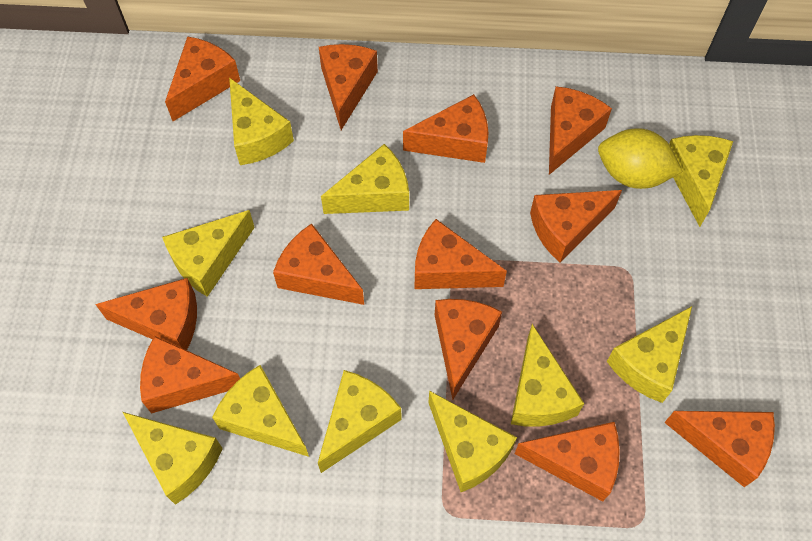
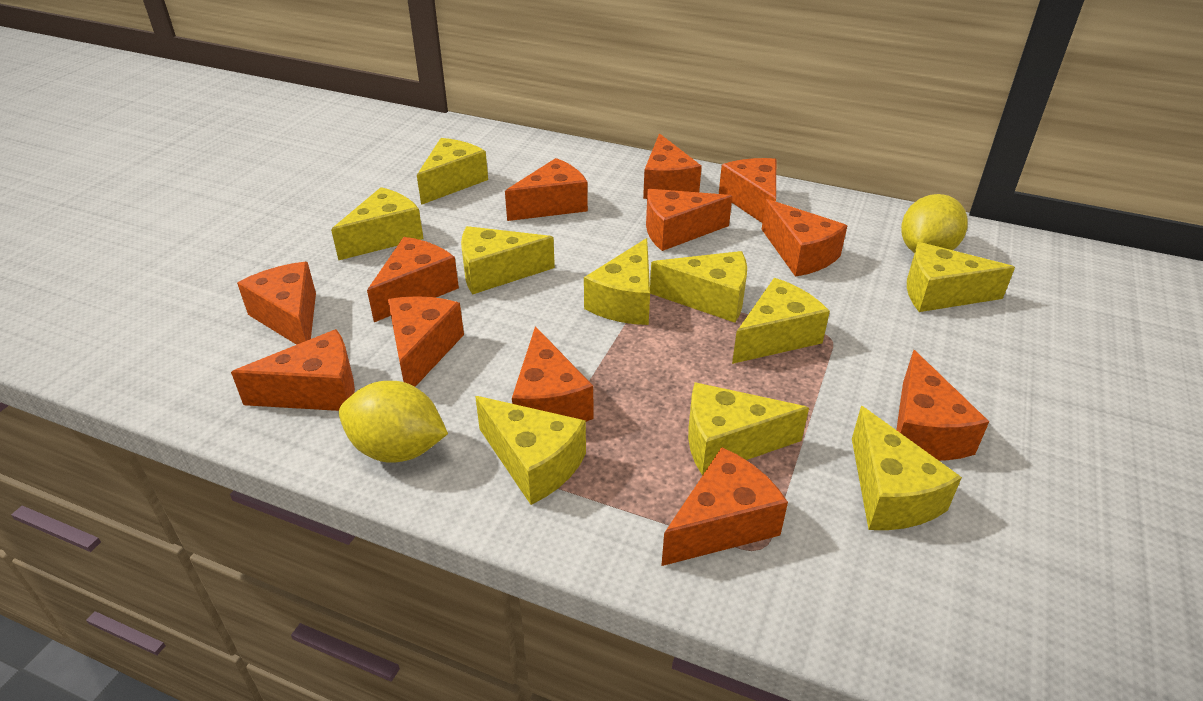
yellow lemon: [598,128,683,189] = 1 -> [339,381,448,463] [901,194,968,253] = 2

